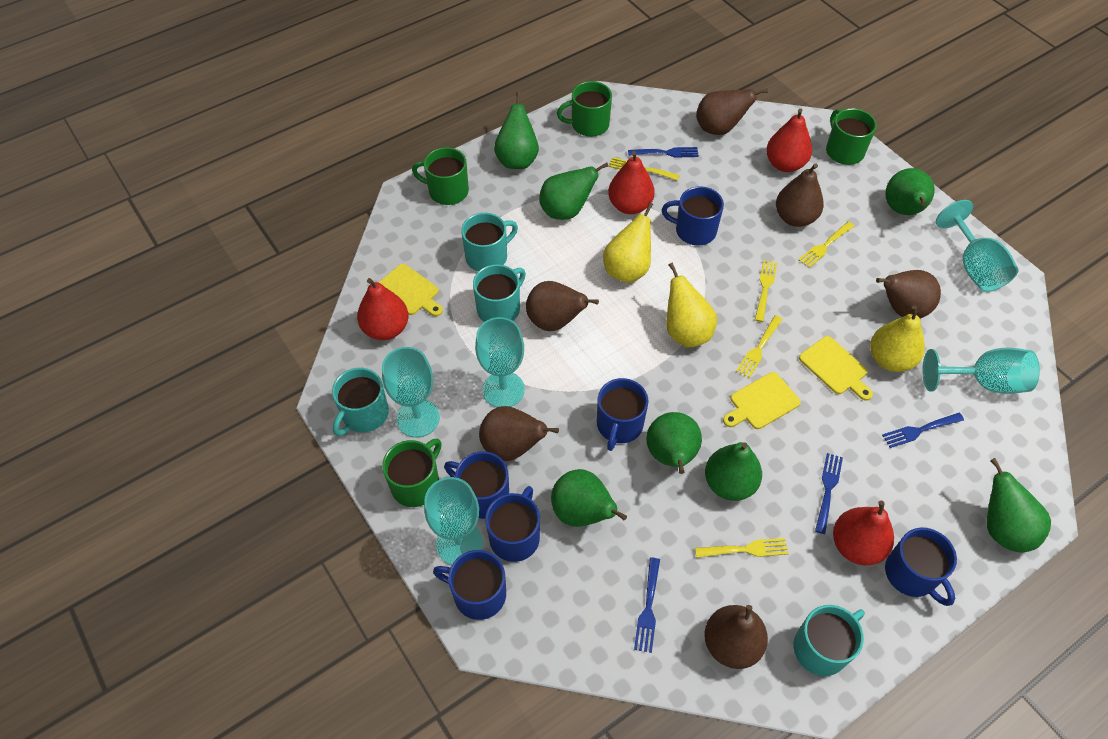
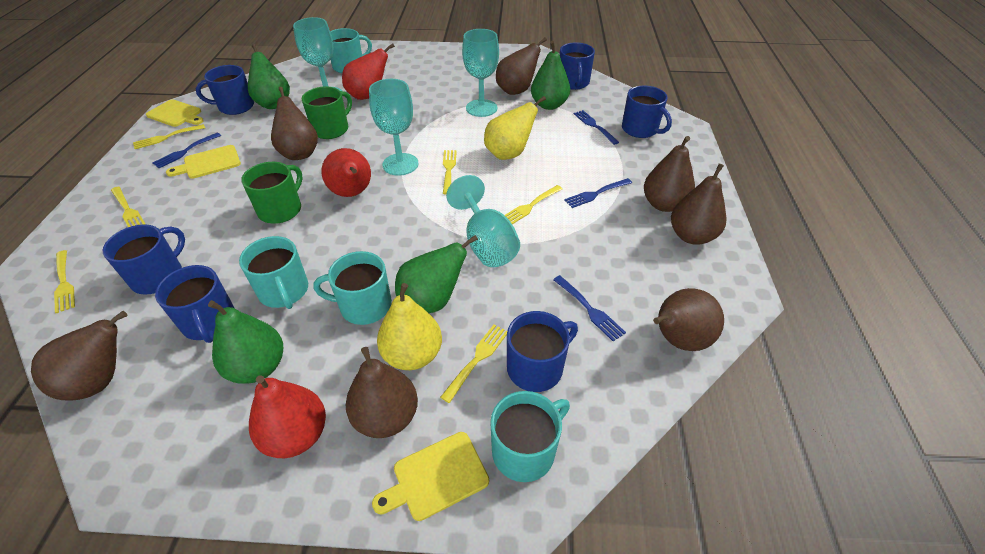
brown pear: [479,406,559,461] [526,281,599,331] [696,88,768,135] [704,605,768,669] [776,163,824,227] [876,270,941,318] = 6 -> [31,311,127,401] [271,87,318,160] [346,347,418,438] [496,37,547,95] [644,136,695,212] [653,288,724,351] [671,163,726,245] = 7
green mug: [382,438,442,507] [412,147,469,205] [557,81,612,137] [826,108,877,165] = 4 -> [241,162,303,224] [302,86,352,139] = 2
green pear: [494,91,539,169] [539,163,608,220] [551,469,627,527] [646,412,702,474] [705,442,762,501] [885,168,935,215] [987,458,1051,552] = 7 -> [208,300,283,384] [248,44,290,109] [395,235,478,313] [531,41,570,110] = 4
red pear: [357,278,409,340] [608,151,655,214] [766,108,812,172] [833,501,894,565] = 4 -> [249,375,326,458] [321,148,371,197] [342,43,395,100] = 3
turquoise goblet: [382,347,440,438] [424,477,483,565] [475,317,525,407] [922,348,1040,394] [936,200,1018,292] = 5 -> [293,17,343,97] [369,79,418,176] [446,175,520,267] [462,29,499,117] = 4
yellow fork: [608,157,680,181] [695,538,789,558] [736,315,783,378] [755,260,777,322] [798,222,854,268] = 5 -> [54,250,75,313] [111,186,145,227] [133,124,205,149] [440,324,507,403] [443,150,457,195] [505,185,562,224] = 6
yellow pear: [603,202,653,283] [666,263,717,347] [870,306,925,372] = 3 -> [377,283,442,370] [484,96,546,160] = 2

